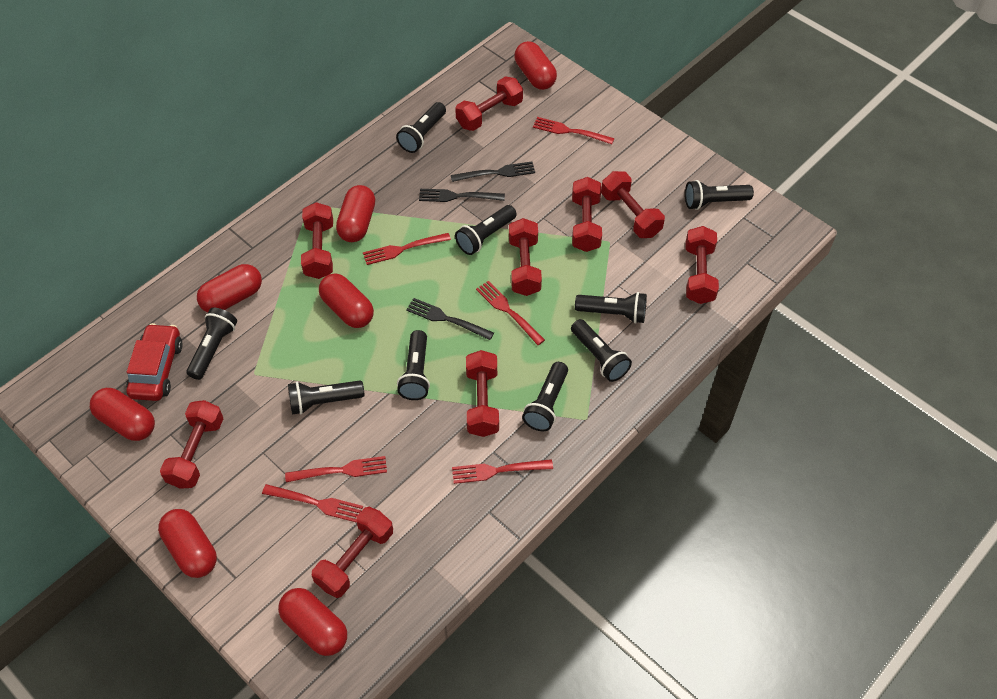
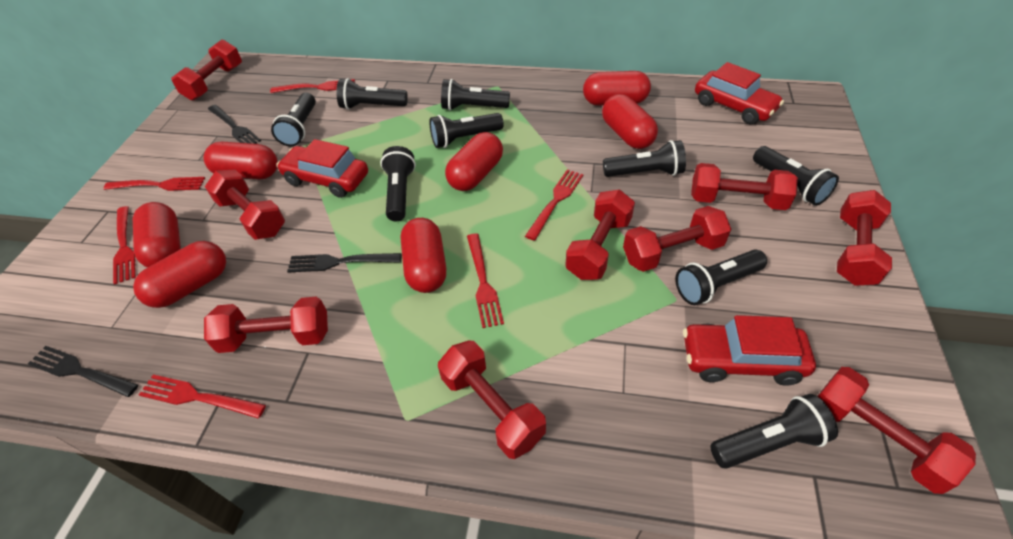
red car: [126,323,183,401] = 1 -> [277,139,368,198] [683,315,816,386] [695,62,784,124] = 3

